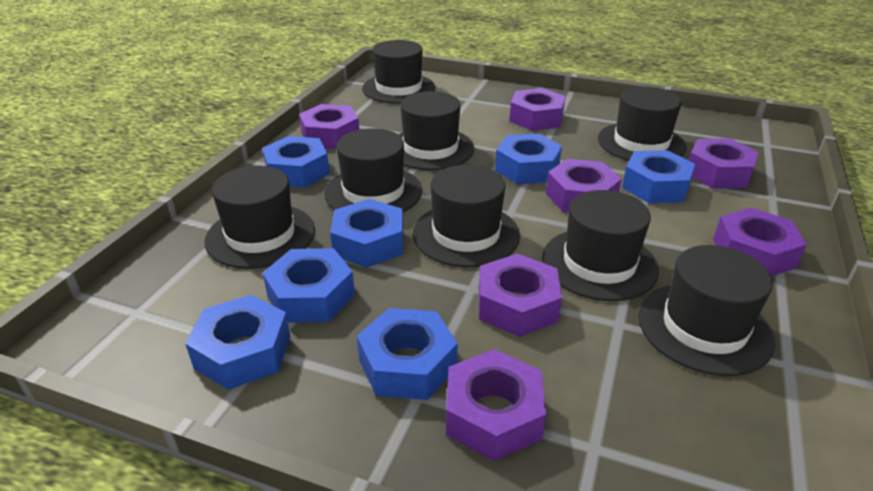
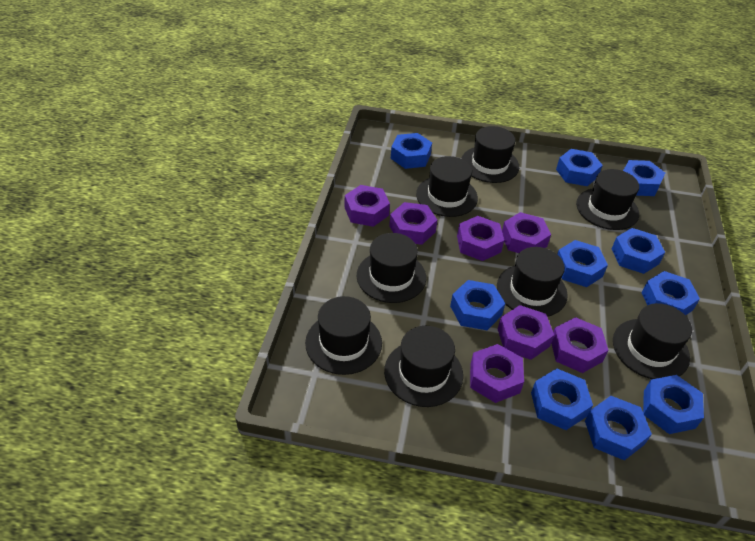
blue nut: [185,295,290,390] [262,136,330,188] [263,248,355,323] [330,199,403,268] [357,308,458,400] [495,134,562,184] [622,150,695,203] = 7 -> [391,133,432,169] [450,280,505,330] [531,368,593,430] [556,149,603,186] [557,240,608,287] [585,396,652,460] [612,228,665,274] [623,160,665,196] [642,271,700,316] [643,375,704,434] = 10

